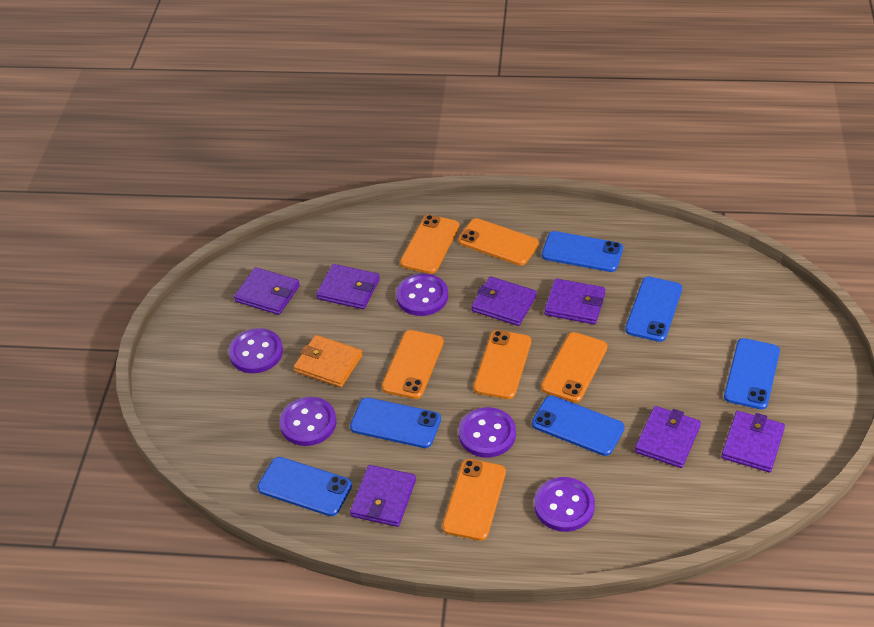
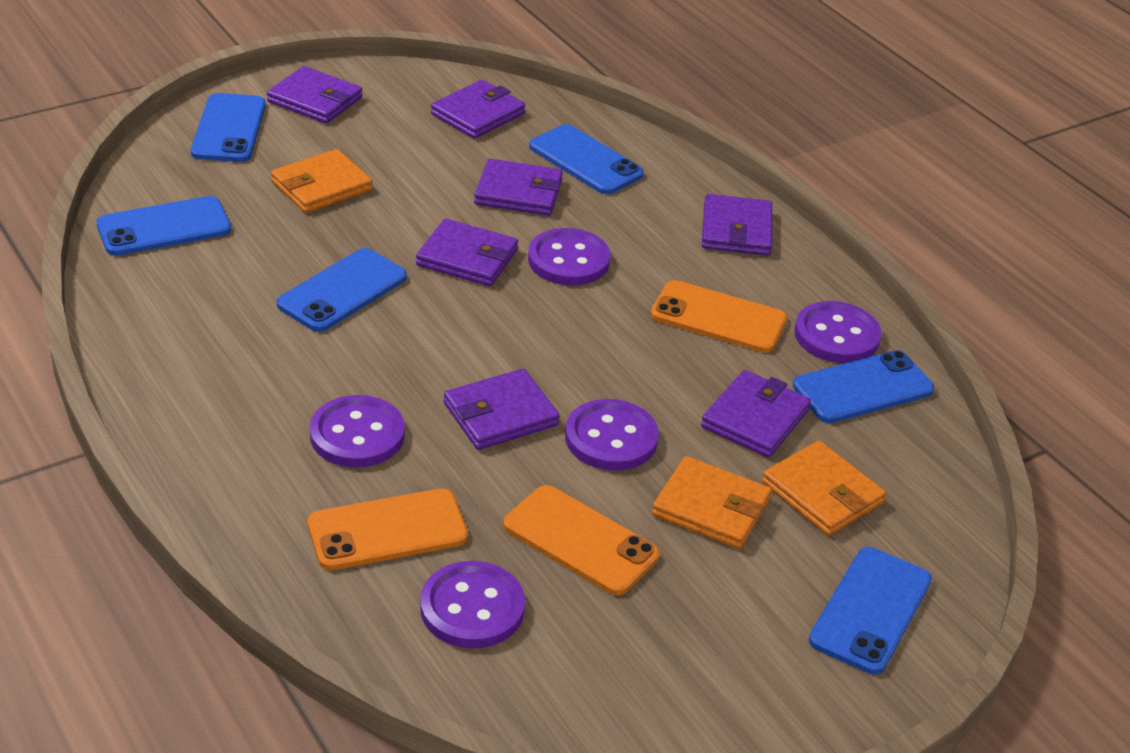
orange phone: [382,330,444,399] [400,215,459,274] [442,459,506,541] [458,218,539,266] [474,330,531,399] [541,332,607,403] = 6 -> [308,489,468,570] [503,485,660,595] [651,280,787,353] = 3
orange wallet: [294,335,363,387] = 1 -> [271,149,372,213] [652,456,772,549] [762,441,886,536] = 3

